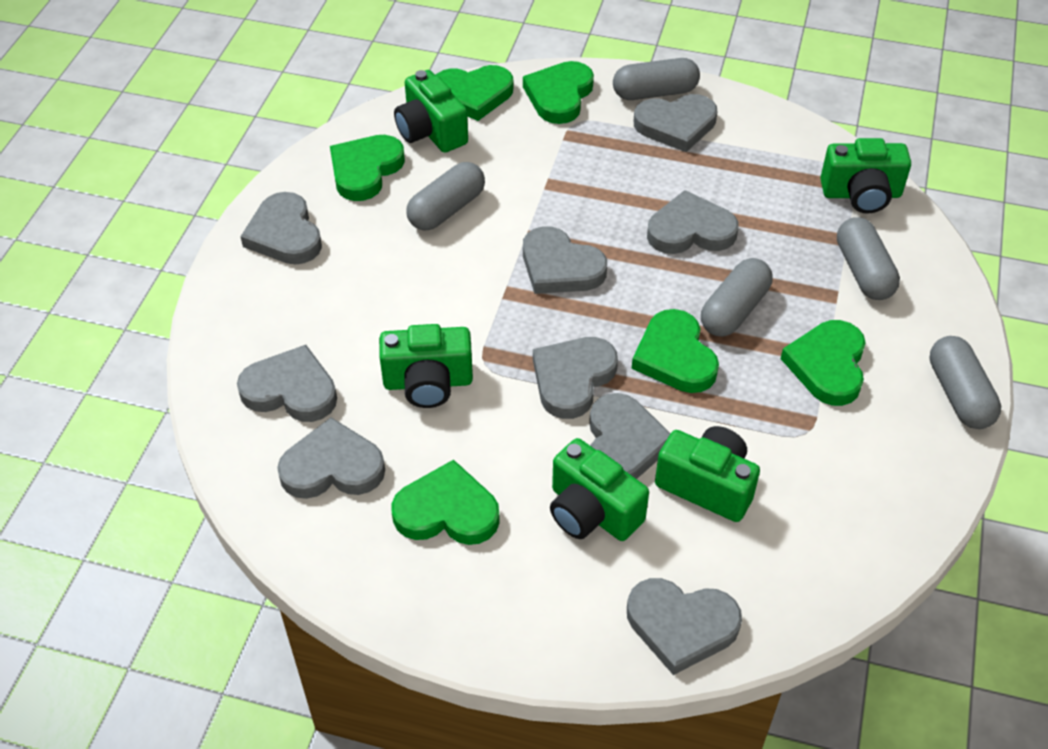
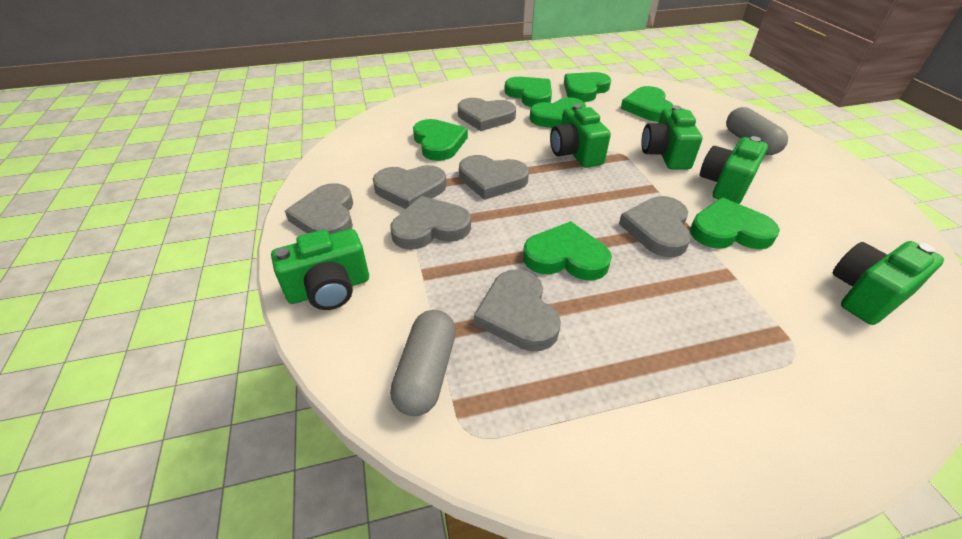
green heart: [330,135,405,201] [391,460,500,545] [436,65,513,121] [523,61,594,124] [631,309,719,393] [781,320,866,406] = 6 -> [413,119,468,161] [505,77,552,107] [523,221,612,280] [529,97,586,128] [564,72,611,102] [621,86,674,122] [690,197,780,249] = 7
grey capsule: [407,162,485,231] [613,58,700,100] [701,258,773,337] [837,217,900,300] [929,336,1001,429] = 5 -> [390,310,456,416] [726,107,788,155] = 2
grey heart: [237,345,337,422] [240,192,322,265] [277,417,385,499] [523,226,607,294] [533,337,618,419] [589,393,671,479] [627,578,742,675] [634,94,717,152] [647,190,738,254] = 9 -> [285,183,353,234] [373,165,447,209] [390,196,471,250] [458,98,516,131] [459,155,529,200] [474,269,561,351] [619,196,691,257] = 7

